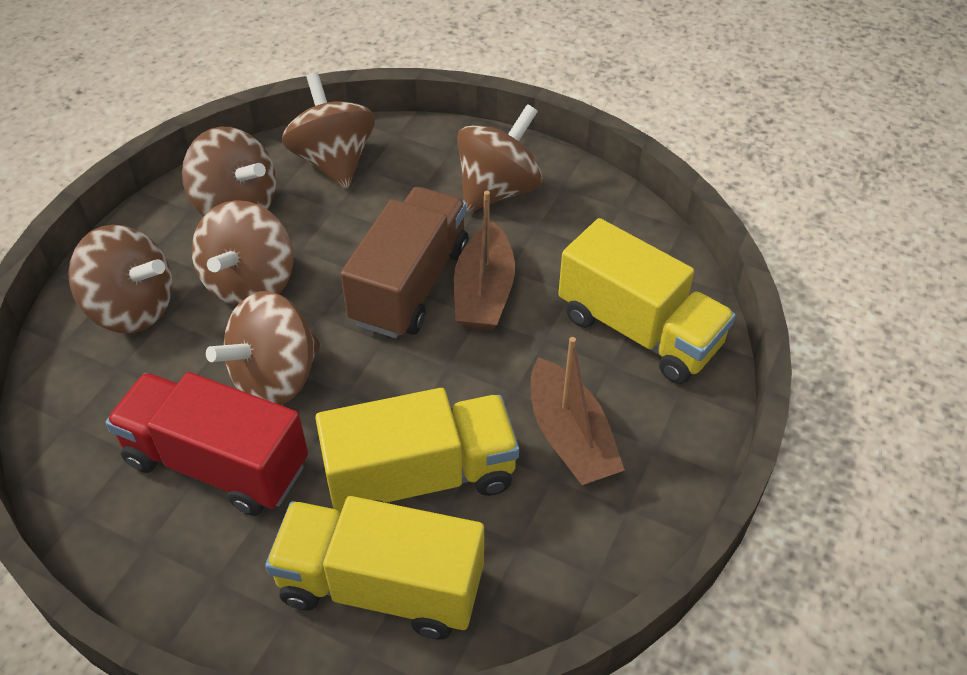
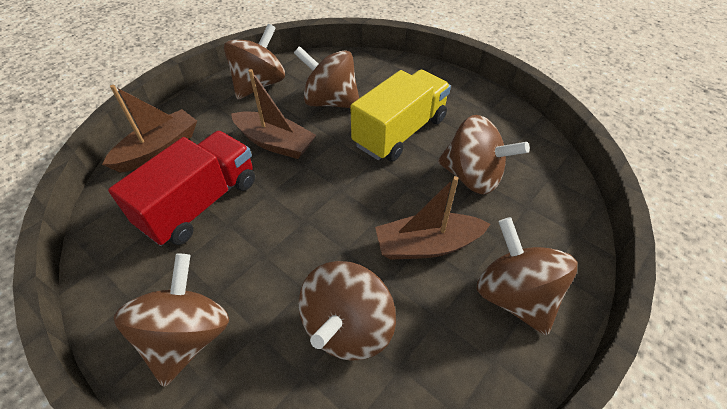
brown boat: [454,191,515,331] [531,337,625,486] = 2 -> [102,85,197,173] [231,69,316,159] [375,176,491,260] = 3
brown truck: [341,187,468,338] = 1 -> none = 0
yellow truck: [265,496,484,640] [315,388,519,513] [558,218,736,384] = 3 -> [350,70,451,162] = 1

